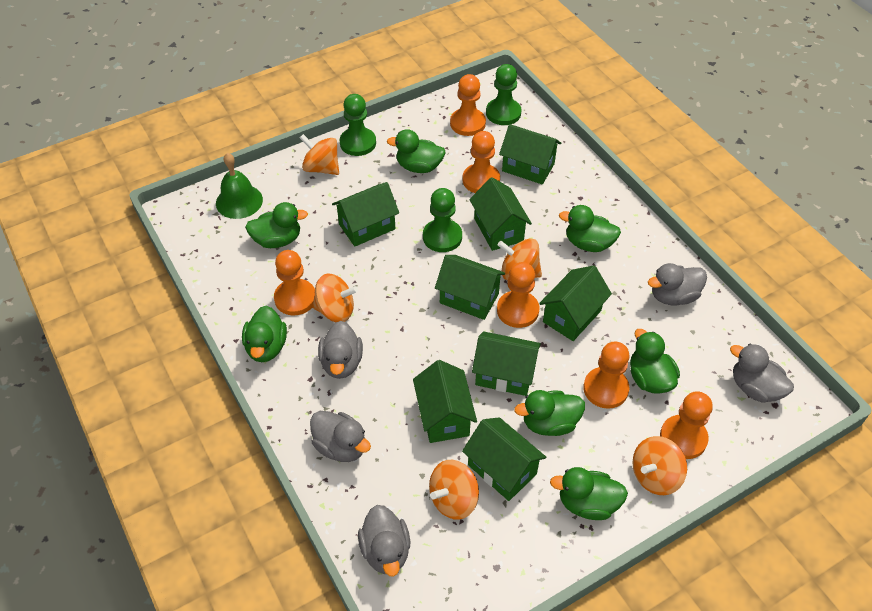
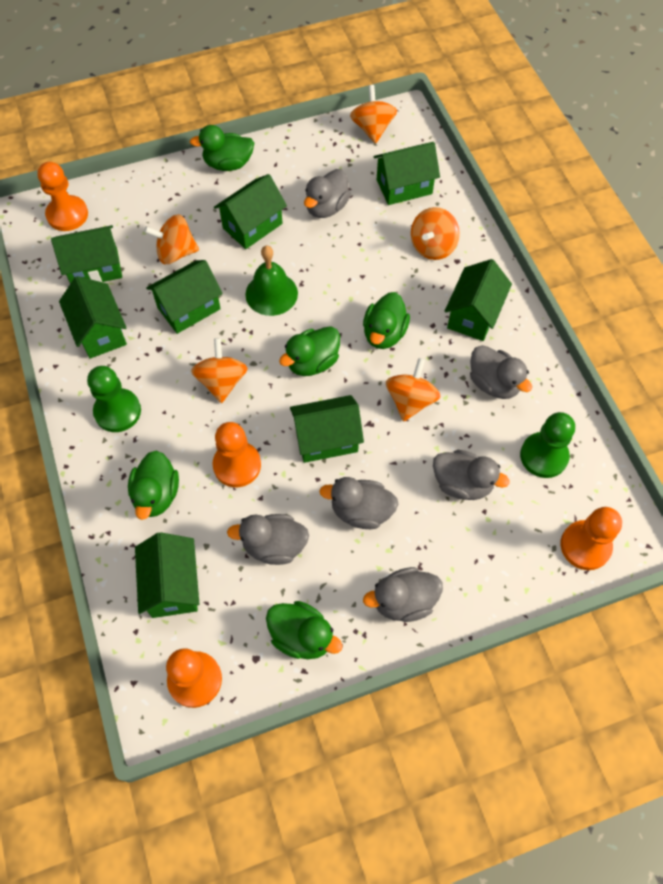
green duck: [242,306,287,362] [245,202,308,248] [387,129,446,173] [514,390,585,436] [550,467,628,520] [559,205,621,252] [630,329,680,394] = 7 -> [128,451,179,520] [190,125,254,171] [266,601,343,659] [279,326,340,376] [363,292,410,349] = 5
green pawn: [340,94,376,156] [423,188,462,252] [486,64,521,125] = 3 -> [87,366,141,432] [520,412,575,478] = 2
grey duck: [310,411,371,462] [318,321,363,379] [358,505,410,577] [648,263,707,305] [730,344,794,403] = 5 -> [227,514,309,565] [304,169,351,218] [319,477,398,529] [363,567,443,622] [433,450,510,500] [470,345,532,399] = 6
orange pawn: [274,250,315,315] [450,74,486,136] [463,131,500,193] [497,262,539,328] [583,342,629,409] [660,391,713,459] = 6 -> [37,162,88,231] [166,648,222,708] [212,422,261,487] [560,507,622,570] = 4

